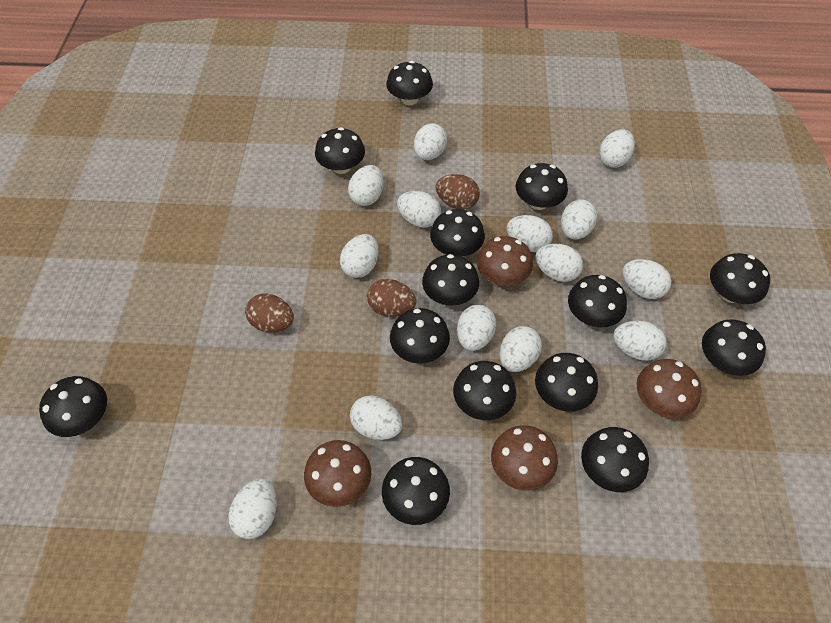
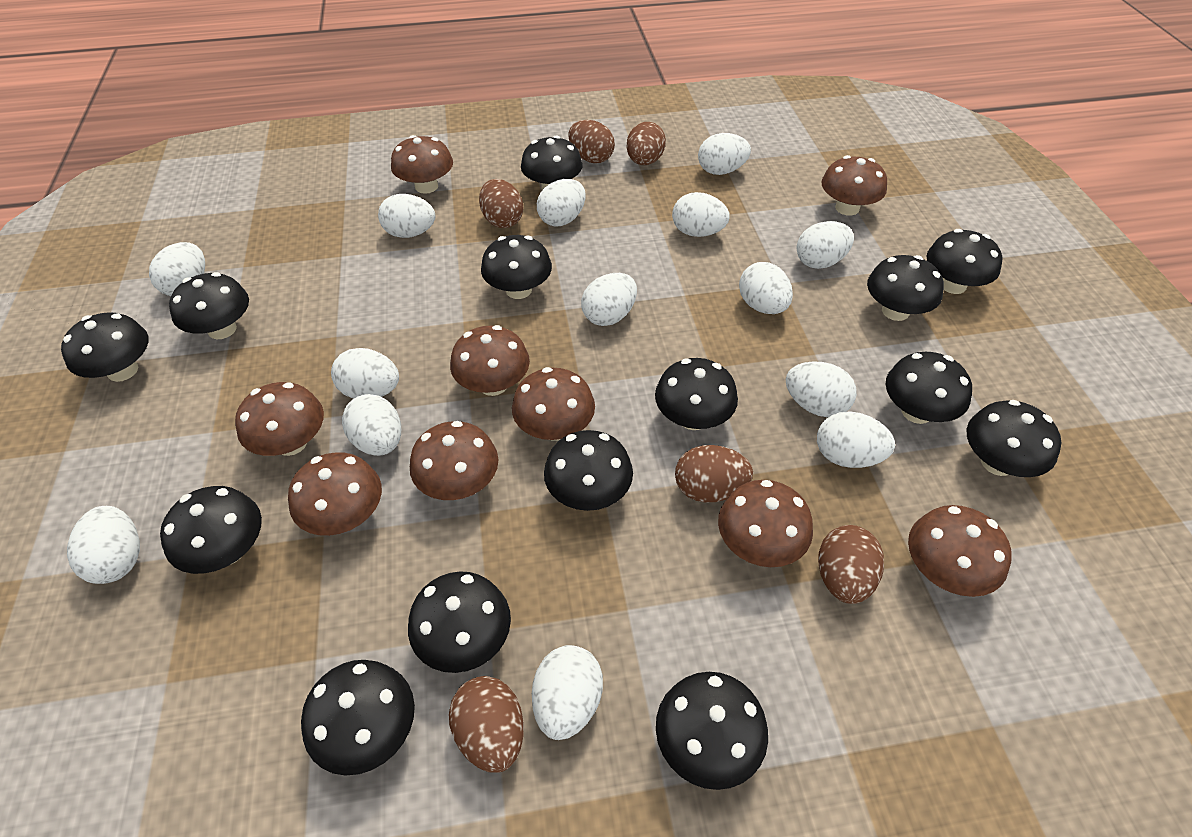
brown egg: [245,293,294,333] [367,279,416,317] [435,174,480,210] = 3 -> [449,676,524,773] [479,179,523,228] [568,120,615,163] [627,122,666,165] [675,445,753,503] [818,525,884,604] = 6
brown mushroom: [304,440,371,507] [477,236,533,286] [491,425,558,491] [636,359,702,418] = 4 -> [235,382,324,456] [288,452,382,536] [391,135,453,194] [410,421,498,500] [450,325,530,396] [512,367,595,441] [718,480,813,567] [821,155,887,216] [908,505,1012,597] = 9

